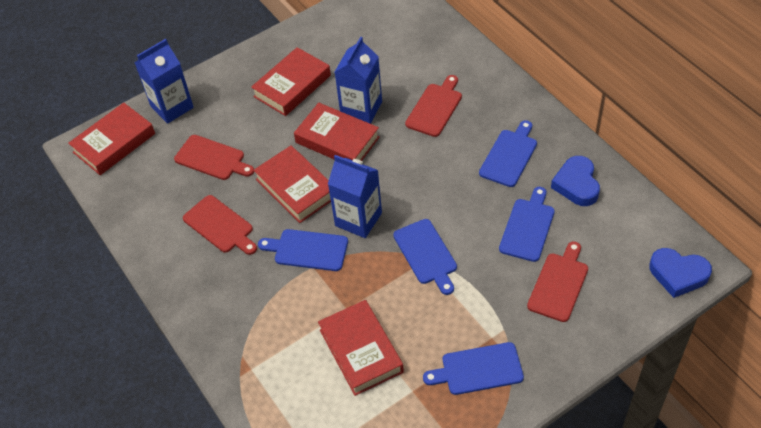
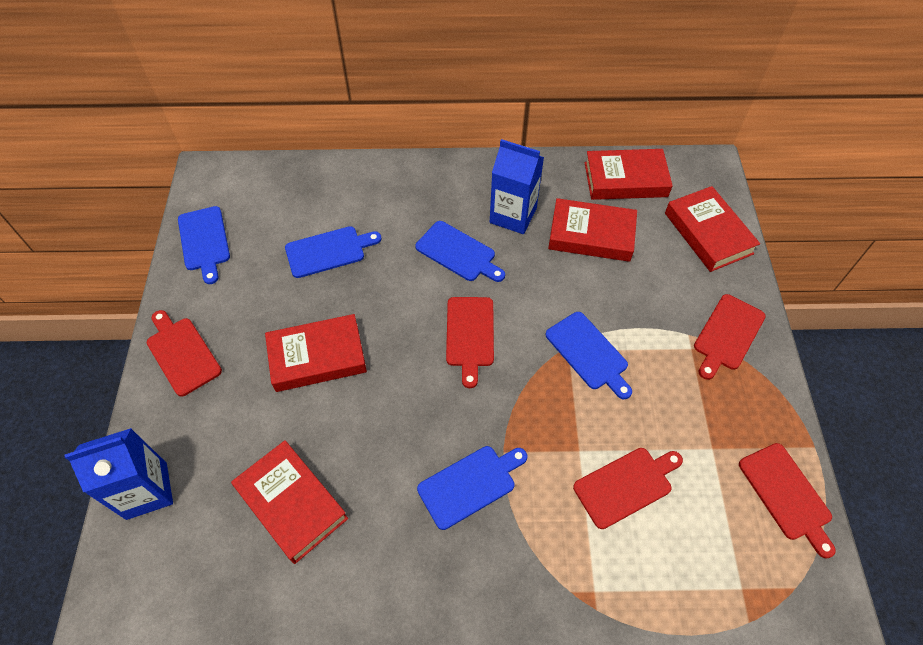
blue carton: [134,39,194,124] [328,155,382,238] [335,37,382,124] = 3 -> [65,428,173,520] [490,139,544,234] = 2
blue heart: [551,156,600,206] [649,248,712,298] = 2 -> none = 0
red cutting board: [174,135,254,180] [183,195,257,255] [405,75,462,137] [527,241,588,322] = 4 -> [147,310,222,397] [446,297,494,388] [573,448,683,529] [694,294,766,380] [739,443,836,559] = 5

